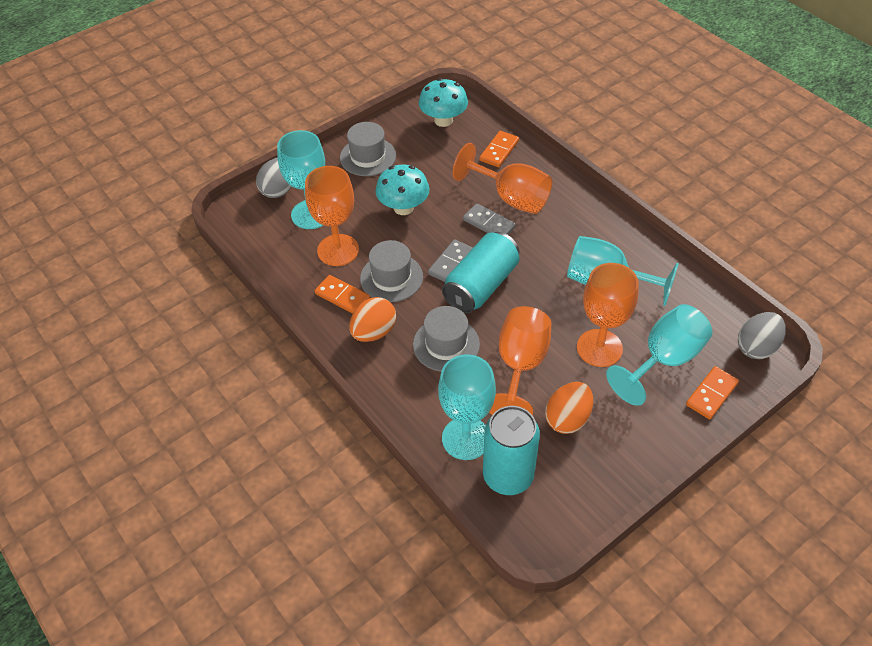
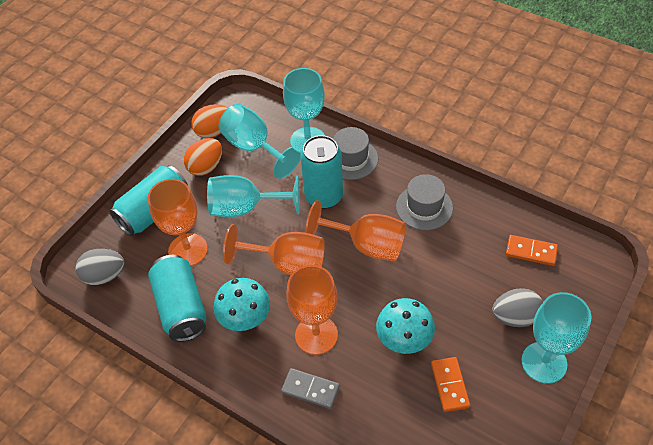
grey domino: [428,239,473,282] [463,203,516,235] = 2 -> [281,368,340,409] = 1
grey hat: [340,122,396,176] [360,240,423,302] [413,306,480,372] = 3 -> [333,127,378,180] [396,174,453,230] = 2
orange domino: [315,275,370,314] [479,131,519,167] [686,366,739,419] = 3 -> [431,357,470,412] [506,235,558,266] = 2
turquoise can: [442,232,519,313] [483,406,540,495] = 2 -> [109,165,188,236] [148,255,206,342] [300,135,343,209] = 3

